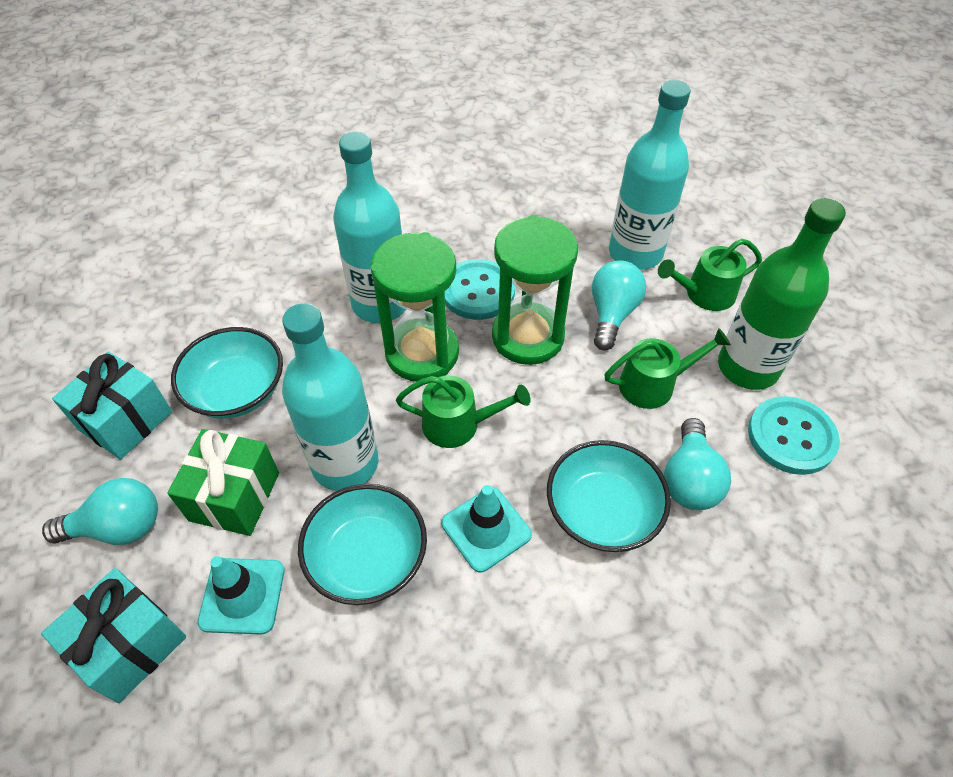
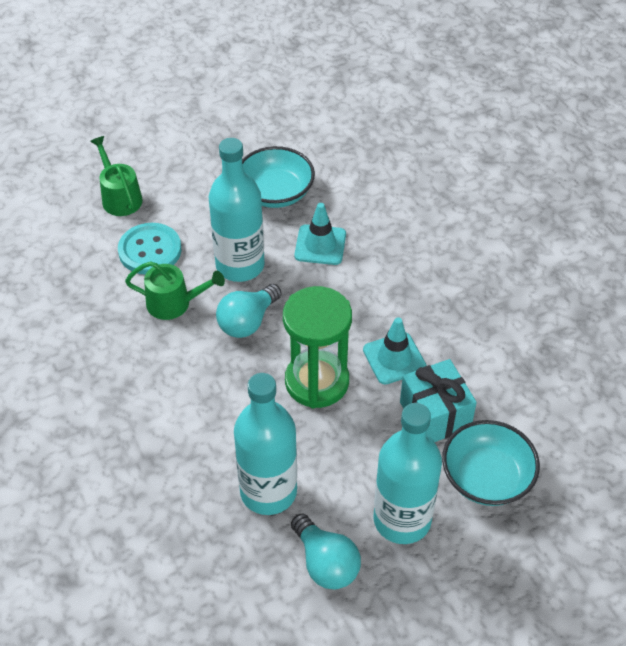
green bottle: [718,198,846,390] = 1 -> none = 0
green gift: [167,429,279,536] = 1 -> none = 0
green hourglass: [371,232,459,382] [492,215,578,365] = 2 -> [283,286,352,408] = 1
green watering can: [396,375,530,448] [605,328,731,409] [658,239,762,311] = 3 -> [90,136,143,216] [125,261,225,320] = 2
turquoise bowl: [171,327,283,419] [298,484,427,605] [547,440,671,552] = 3 -> [242,146,315,208] [442,420,540,506] = 2
turquoise button: [445,259,515,320] [748,396,840,475] = 2 -> [118,223,181,274] = 1
turquoise gift: [41,568,186,703] [52,352,172,460] = 2 -> [400,359,477,442] = 1
turquoise light bulb: [42,478,158,545] [592,260,646,351] [664,418,731,510] = 3 -> [216,284,282,338] [291,514,361,589] = 2

